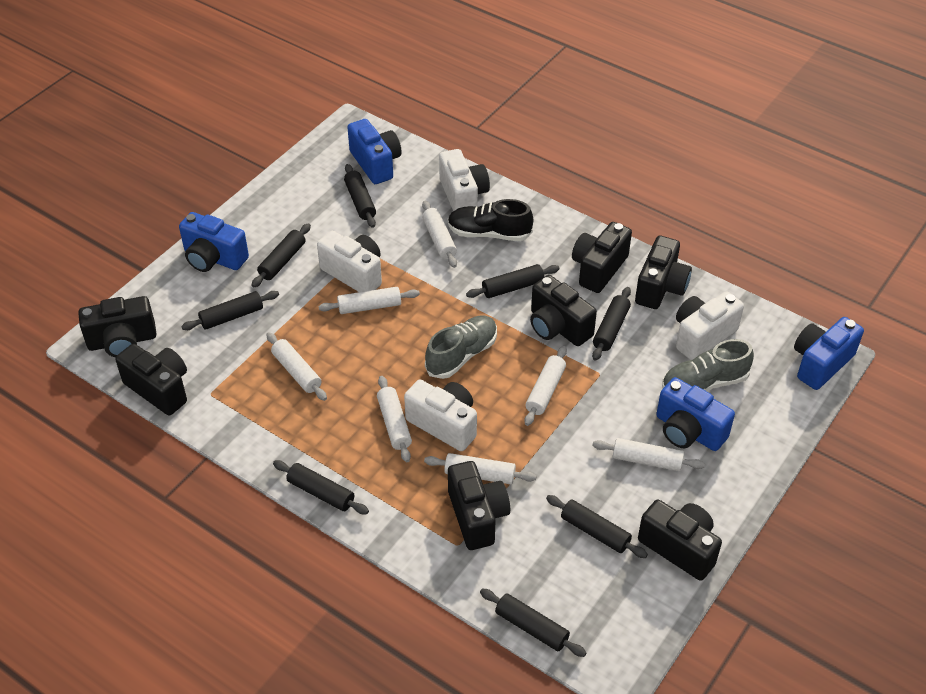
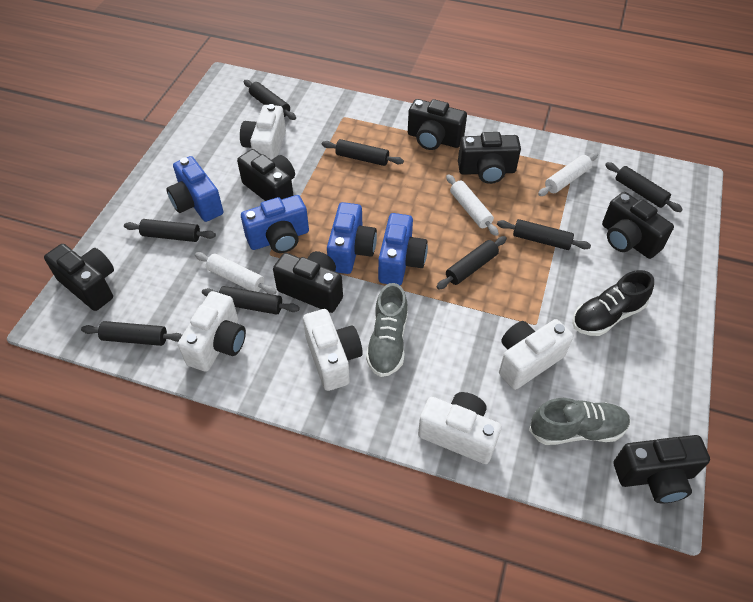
white camera: [317,231,382,292] [404,380,477,451] [439,149,490,211] [676,291,744,360] = 4 -> [178,291,246,372] [240,104,286,160] [303,309,363,391] [418,392,501,464] [499,319,573,390] = 5
white rolling pin: [266,332,327,401] [318,287,420,314] [377,376,412,462] [422,201,457,268] [424,453,536,484] [524,346,567,426] [592,438,705,471] = 7 -> [195,252,277,295] [446,174,499,236] [538,153,598,196] = 3

